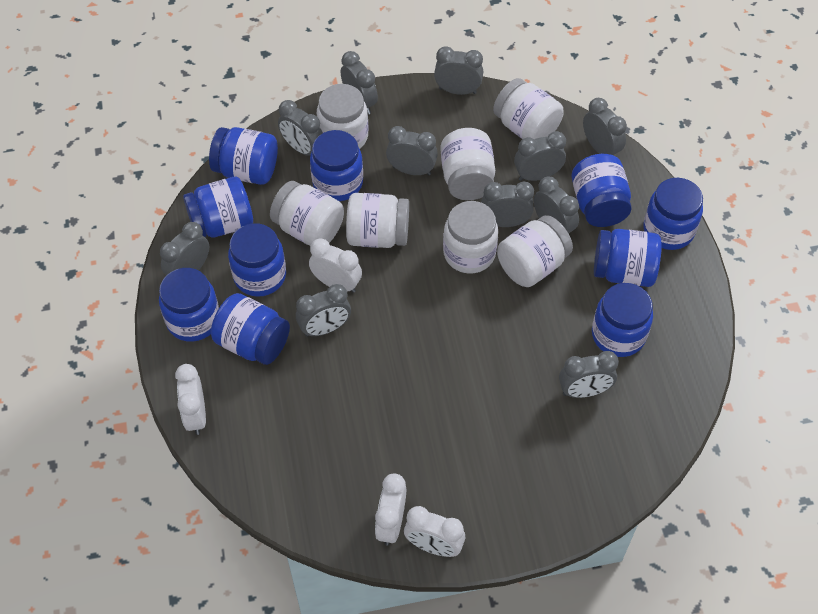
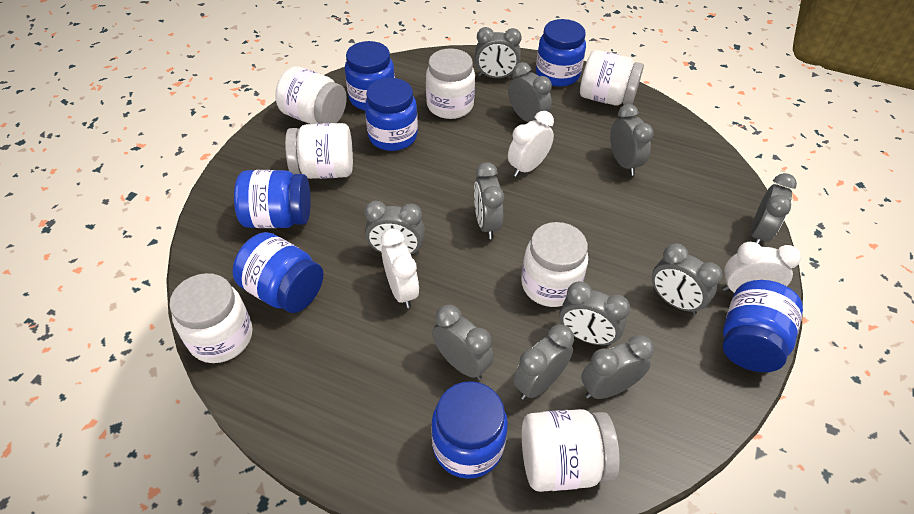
blue jar: [159,268,219,342] [183,177,253,238] [209,127,278,185] [211,293,290,365] [228,223,286,297] [310,130,363,201] [572,154,632,227] [592,283,653,357] [594,229,662,287] [643,178,703,250] = 10 -> [233,232,323,313] [234,170,311,228] [345,41,395,110] [365,78,418,151] [431,381,508,479] [536,19,586,87] [723,280,803,372] = 7
white clock: [175,364,206,435] [309,238,362,293] [375,473,406,546] [404,506,465,557] = 4 -> [381,228,419,308] [508,111,554,177] [722,242,801,293] = 3

